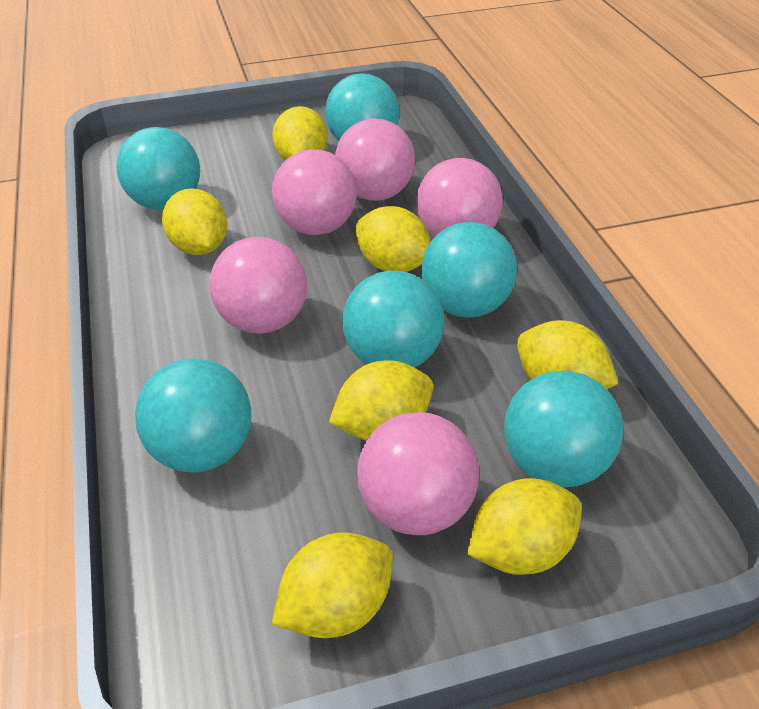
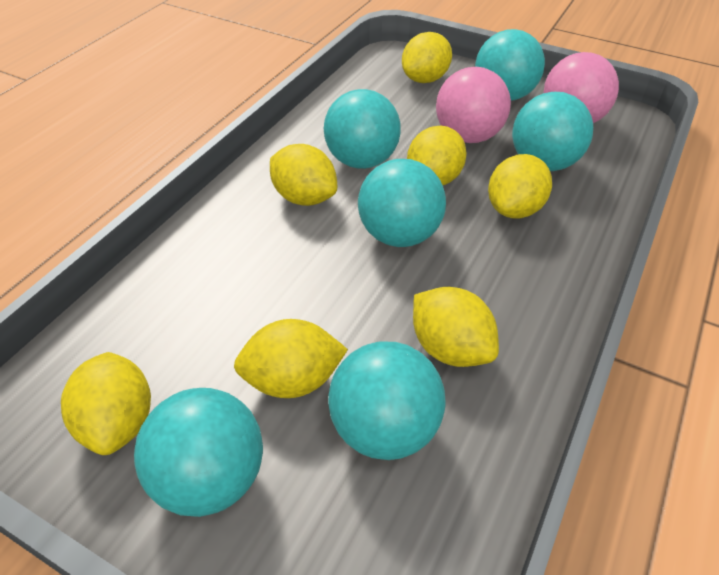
pink ball: [209,237,307,334] [272,149,357,235] [335,118,415,201] [357,412,479,535] [417,158,503,237] = 5 -> [436,67,511,143] [544,52,619,123] = 2

